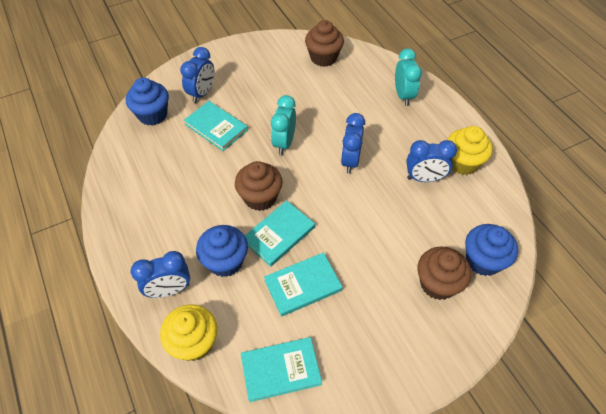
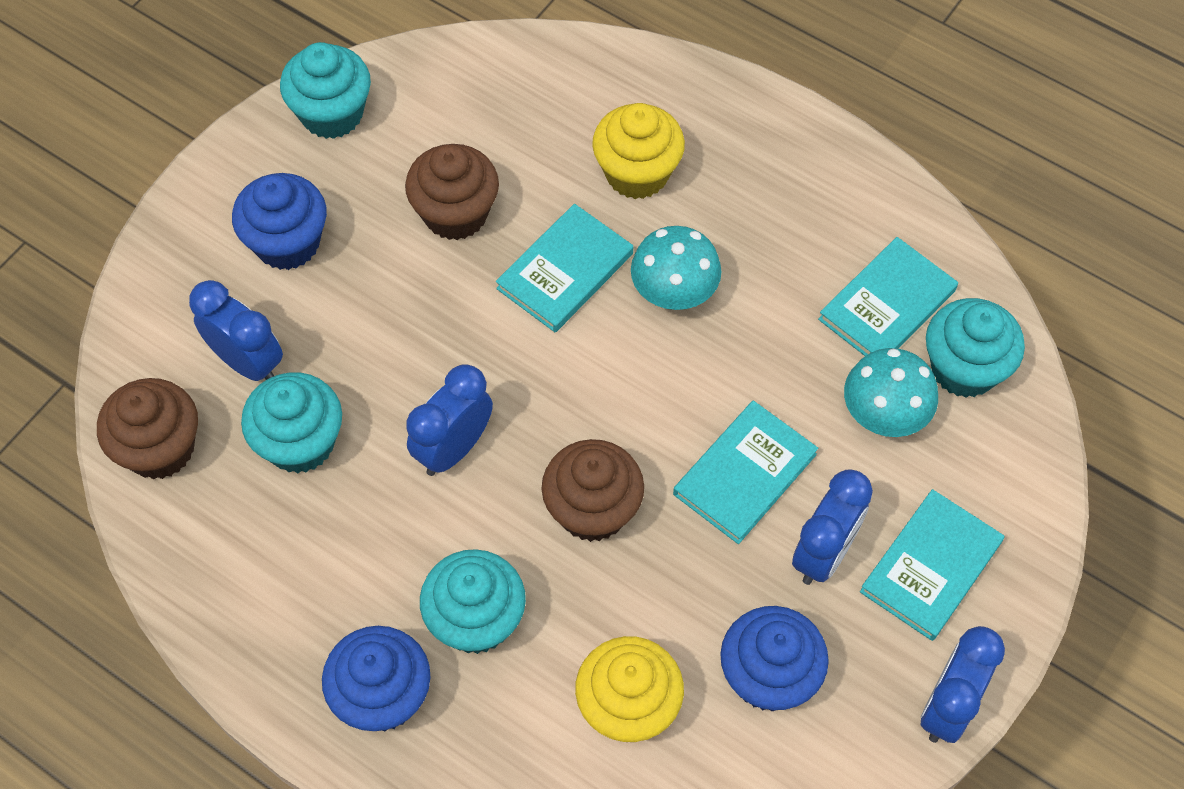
turquoise clock: [271,95,296,155] [395,48,422,106] = 2 -> none = 0
turquoise cupcake: none = 0 -> [241,372,342,474] [280,42,371,139] [420,549,526,654] [926,298,1025,398] = 4
turquoise mushroom: none = 0 -> [631,226,722,310] [844,348,938,437] = 2

